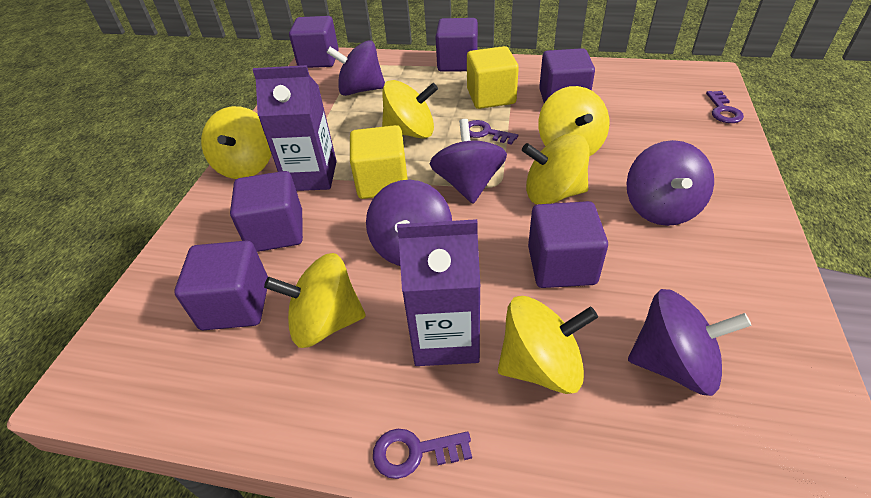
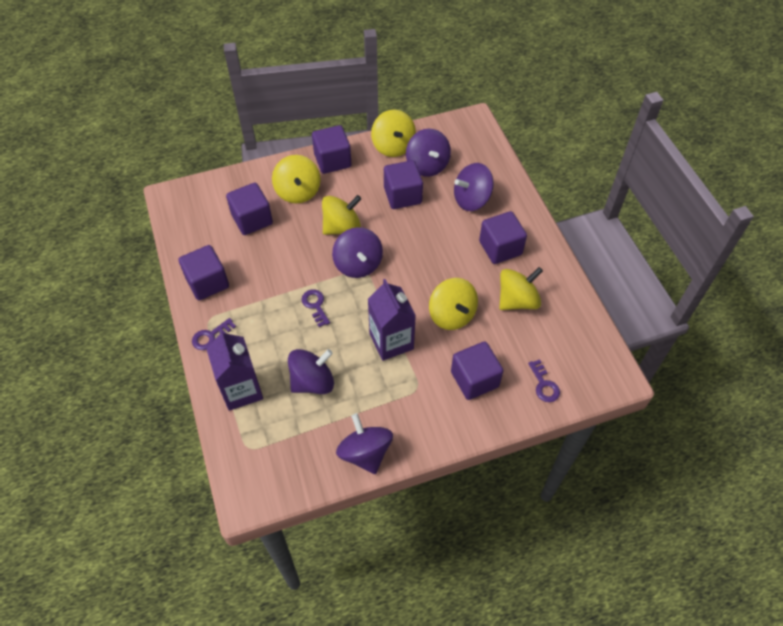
yellow cube: [350,125,408,199] [467,46,519,109] = 2 -> none = 0
yellow spinning top: [201,106,271,179] [264,253,366,348] [382,80,438,138] [498,296,598,394] [522,133,590,204] [538,86,609,156] = 6 -> [272,155,321,203] [322,195,362,235] [371,110,416,157] [429,278,478,330] [499,267,543,310] = 5

